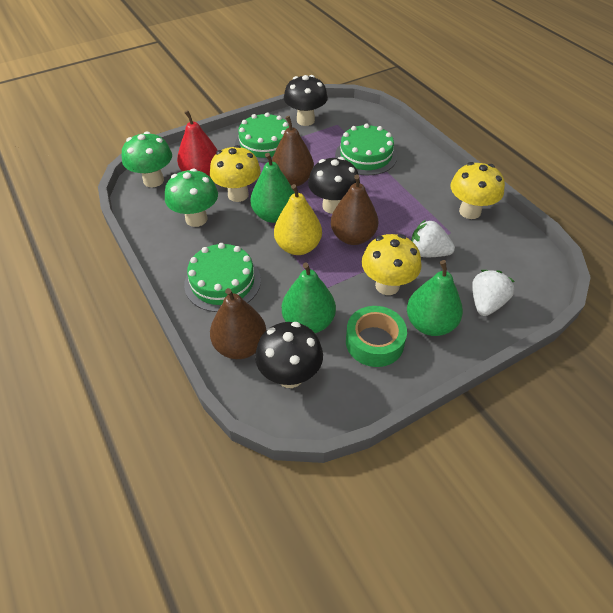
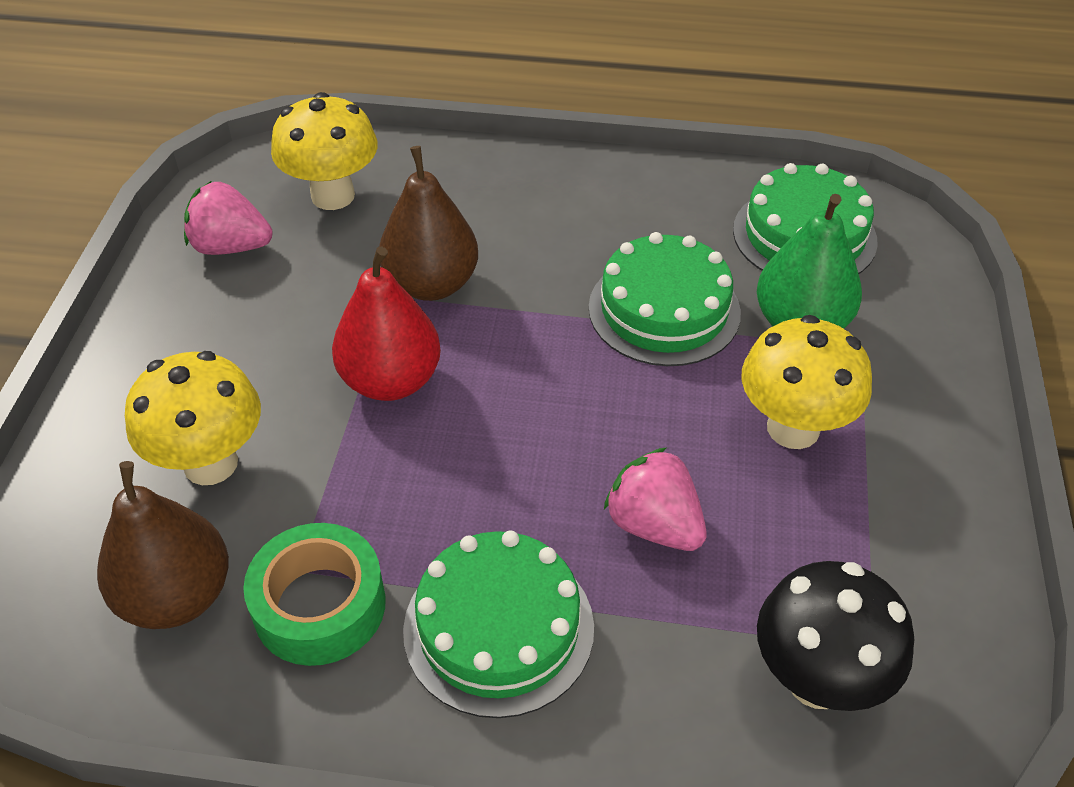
black mushroom: [255,322,323,388] [284,75,328,126] [308,157,360,214] = 3 -> [757,561,914,711] = 1
brown pear: [210,288,266,359] [272,116,314,187] [331,175,378,245] = 3 -> [97,461,229,629] [379,146,478,301] = 2
green mushroom: [122,131,172,187] [165,168,218,227] = 2 -> none = 0
green pear: [250,153,295,223] [282,263,336,333] [407,260,463,336] = 3 -> [757,194,862,329] = 1
pink strawberry: none = 0 -> [184,181,273,255] [604,448,707,551] = 2
white strawberry: [411,220,455,257] [472,270,515,316] = 2 -> none = 0
yellow pear: [274,184,322,255] = 1 -> none = 0

